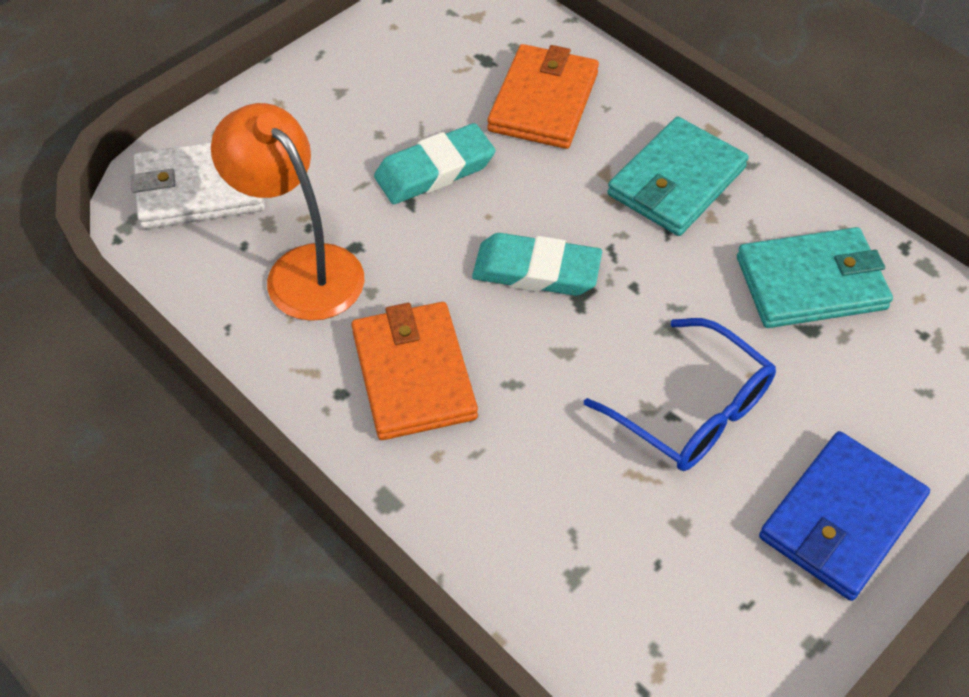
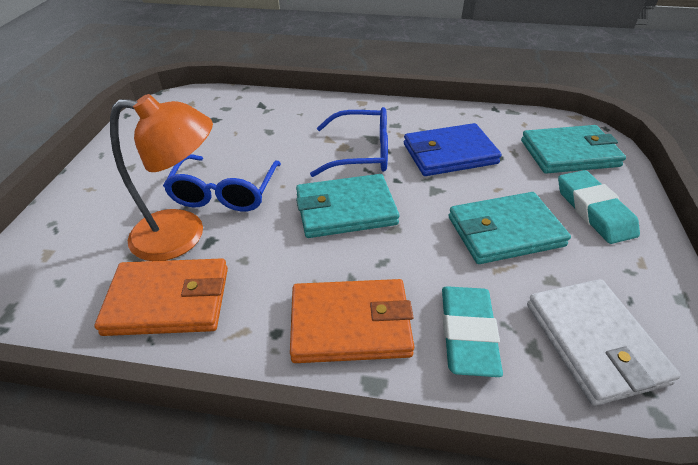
blue glasses: [584,318,776,471] = 1 -> [163,154,281,212] [310,107,388,177] = 2
turquoise wallet: [607,117,749,236] [737,227,893,328] = 2 -> [296,174,399,238] [448,192,571,264] [521,125,626,174] = 3

